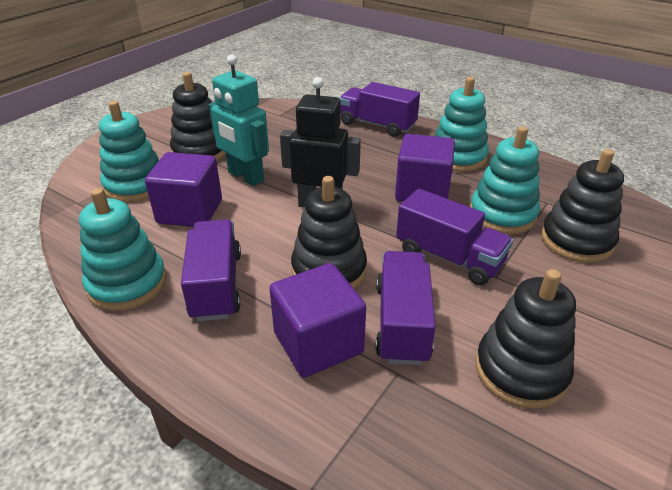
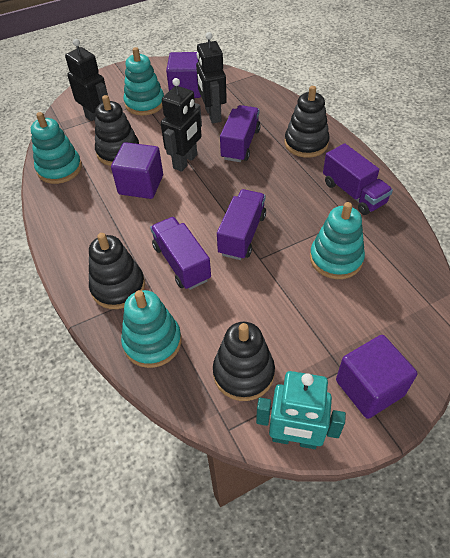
black robot: [280,77,361,208] = 1 -> [65,39,108,121] [161,78,202,172] [196,32,227,124] = 3

